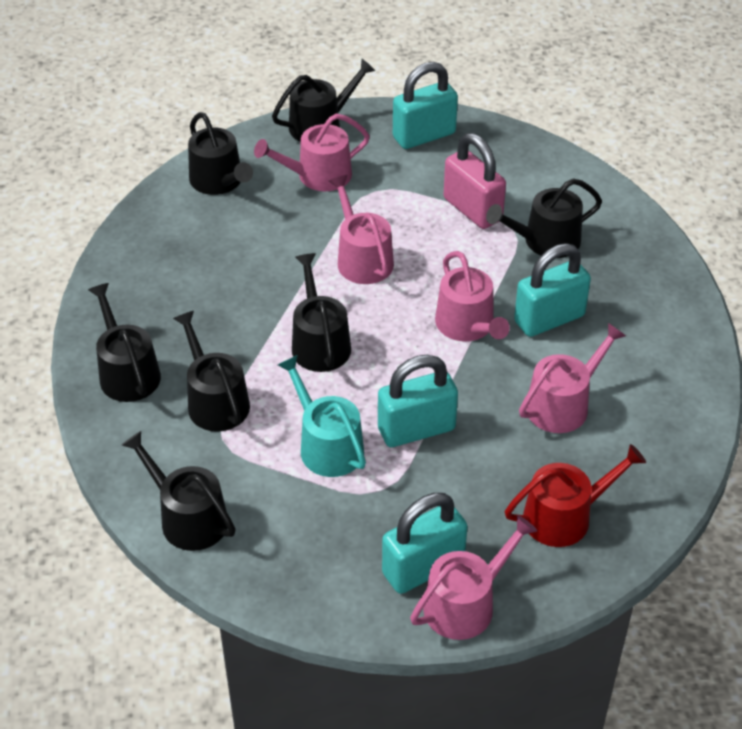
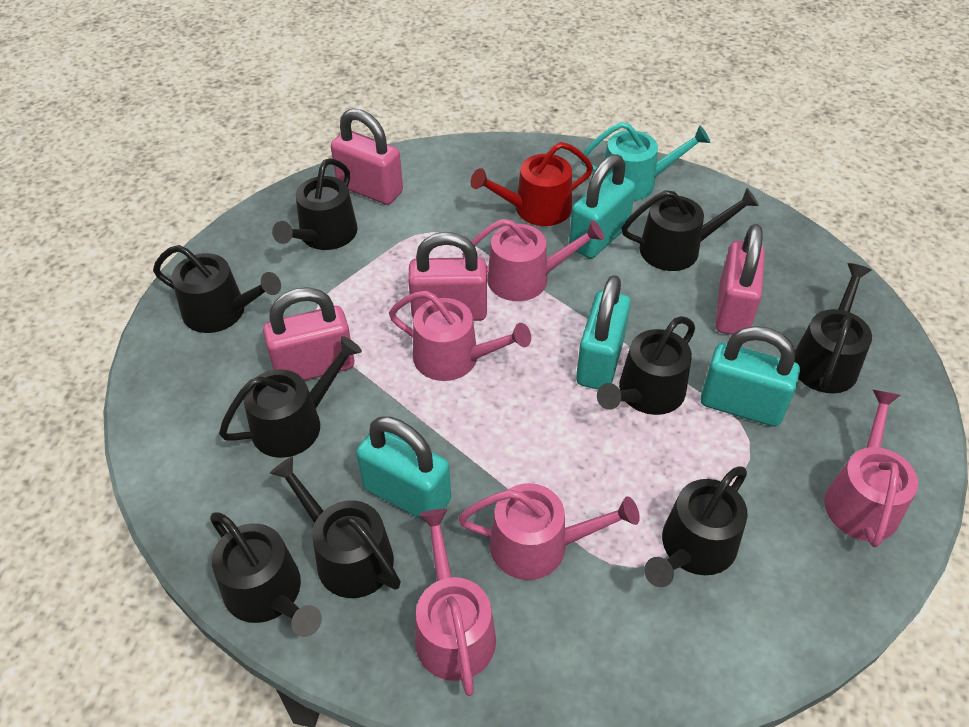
black watering can: [88,283,161,402] [122,431,236,551] [173,311,250,432] [188,112,253,195] [272,58,376,142] [292,253,351,372] [486,178,602,258] = 7 -> [153,245,281,333] [210,512,322,637] [219,336,362,458] [270,456,401,598] [272,158,358,250] [597,316,695,415] [622,188,759,271] [644,466,748,587] [794,263,872,393] = 9
pink padlock: [444,133,506,229] = 1 -> [263,287,354,381] [331,108,403,205] [408,232,487,321] [715,224,765,335] = 4

